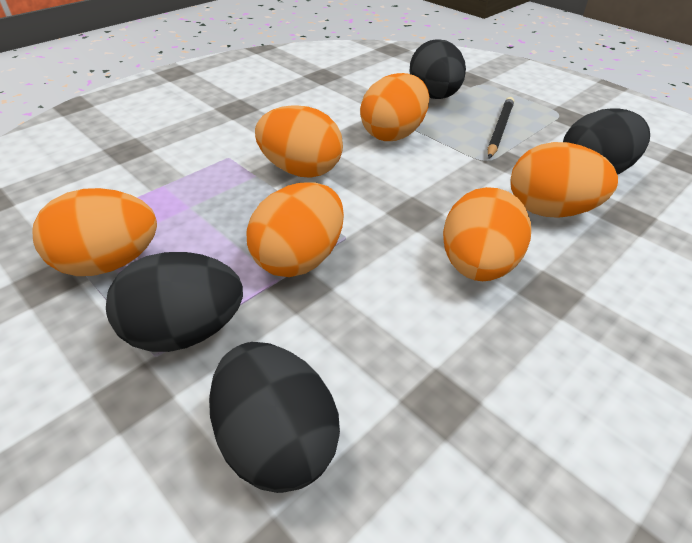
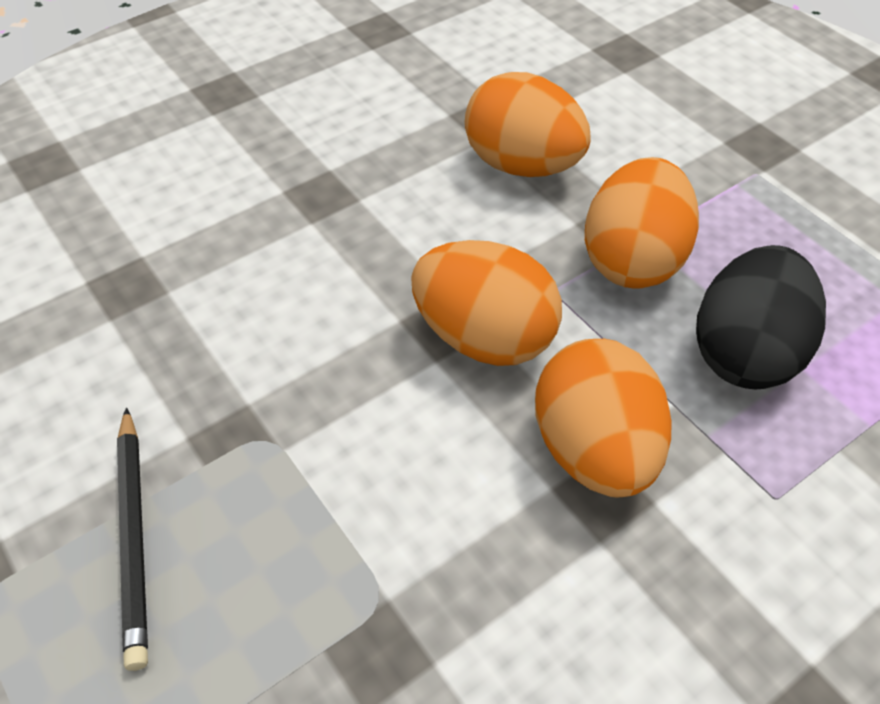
black egg: [106,252,243,352] [209,342,340,493] [410,39,466,99] [563,108,650,175] = 4 -> [696,245,826,390] = 1
orange egg: [33,188,157,276] [247,182,344,277] [255,105,343,178] [360,73,429,141] [443,187,531,281] [511,142,618,218] = 6 -> [411,240,562,366] [465,72,591,177] [535,339,671,498] [585,157,699,289] = 4

